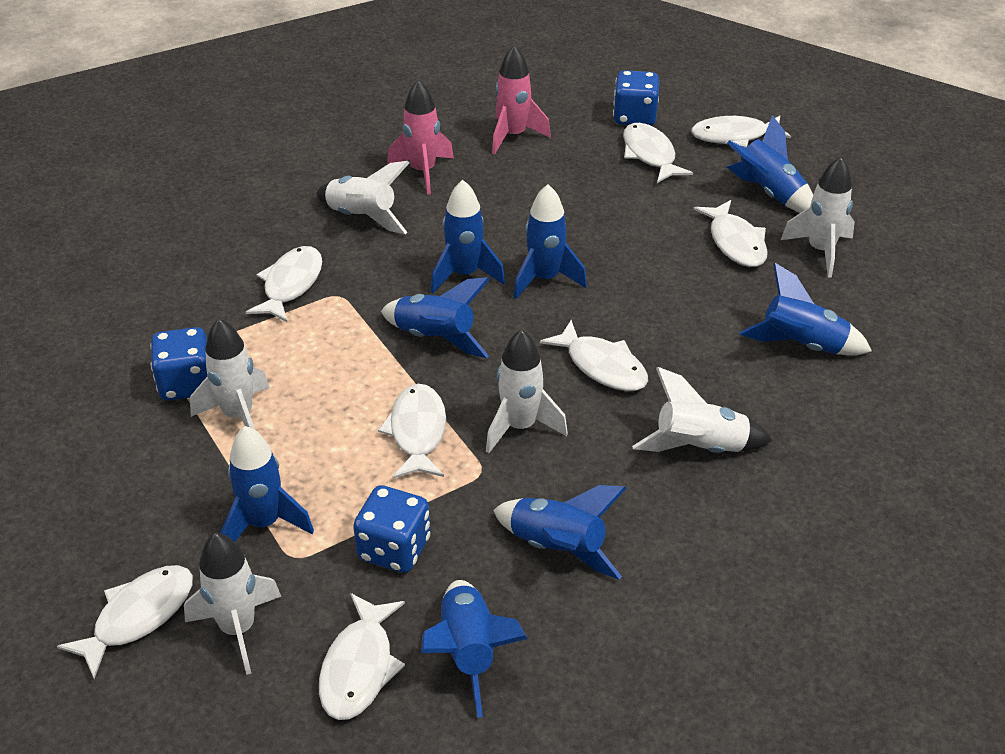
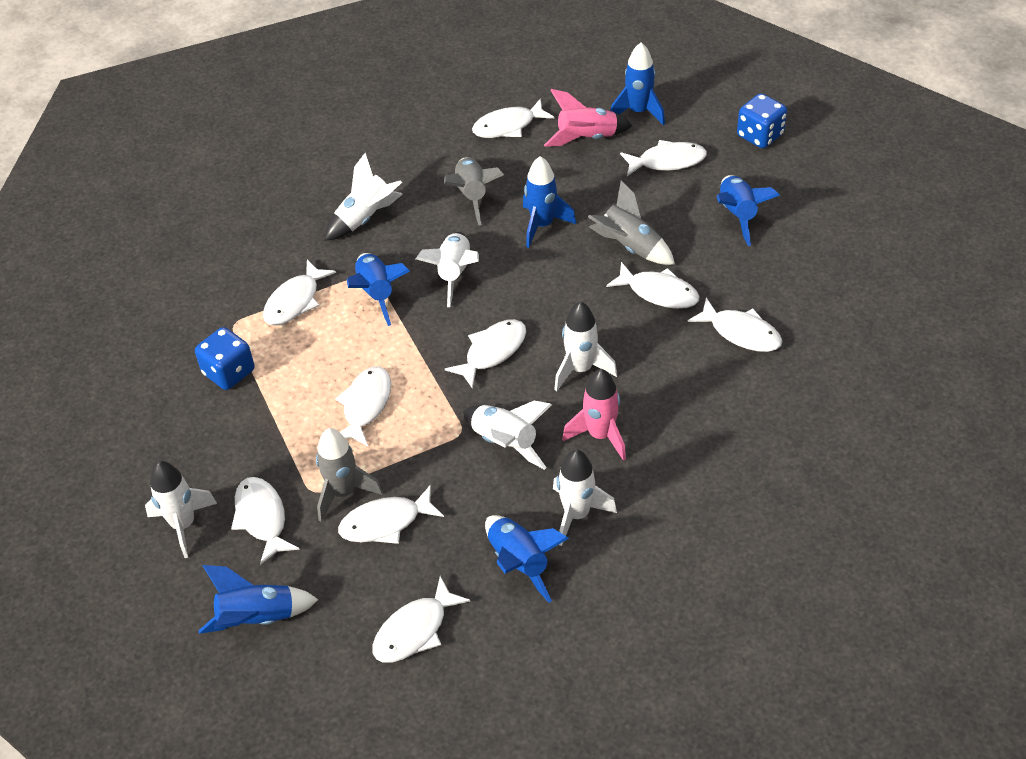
blue dice: [150,327,207,400] [353,485,430,573] [613,70,659,126] = 3 -> [195,327,254,390] [737,93,787,148] = 2
blue rocket: [221,426,314,542] [381,277,490,358] [421,580,528,718] [431,180,505,293] [493,485,627,580] [513,184,587,299] [727,115,813,213] [739,263,872,355] = 8 -> [198,565,318,634] [347,253,410,326] [485,515,569,603] [523,156,576,248] [610,42,665,125] [716,175,780,246] = 6
grey rocket: none = 0 -> [316,428,383,522] [444,157,504,225] [588,181,675,265] = 3
white fish: [57,565,193,679] [246,246,322,323] [319,593,405,720] [378,384,446,479] [540,320,648,391] [623,123,693,183] [691,116,791,148] [693,200,768,267] = 8 -> [231,477,300,565] [263,260,336,326] [335,366,391,446] [338,485,444,544] [372,576,470,663] [445,319,526,389] [472,98,555,138] [606,262,700,309] [620,140,707,176] [688,298,782,352] = 10

